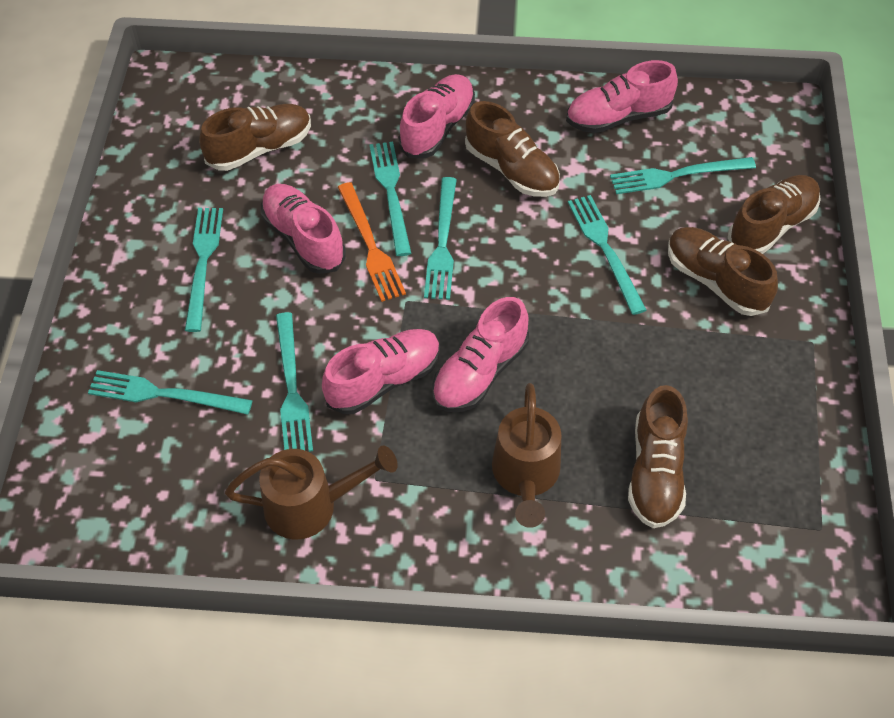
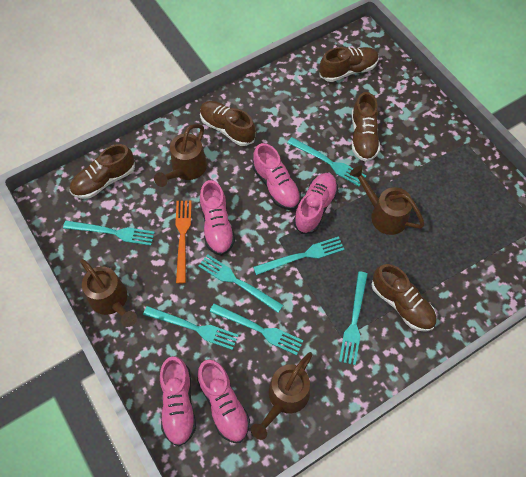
brown watering can: [225,446,398,539] [492,383,561,528] = 2 -> [80,259,137,327] [154,124,207,187] [251,352,313,440] [350,166,425,235] = 4

